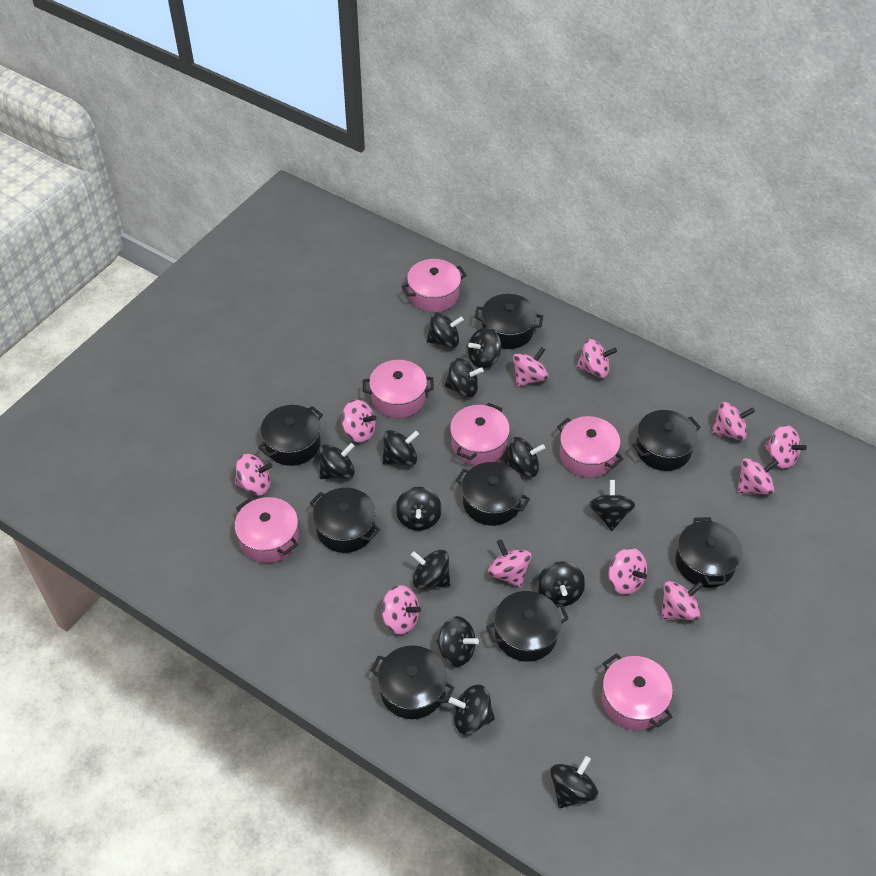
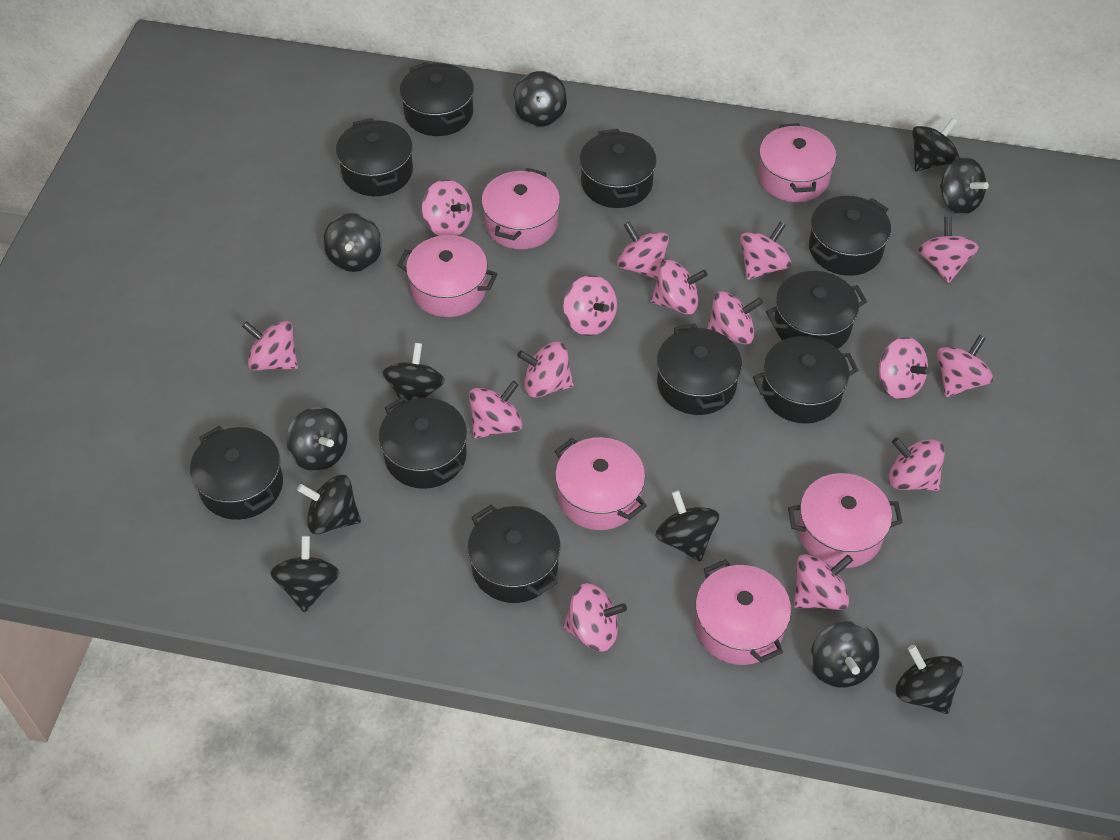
black pot: [258,405,323,466] [310,488,380,553] [370,645,455,719] [455,462,530,526] [474,294,543,349] [486,591,569,662] [632,410,701,471] [675,517,743,588] = 8 -> [190,426,283,520] [336,118,413,196] [379,397,467,489] [400,62,474,136] [467,505,561,603] [579,129,657,208] [657,324,742,415] [753,336,858,423] [766,271,867,349] [809,196,891,276] = 10
black spinning top: [319,443,355,479] [382,430,419,466] [396,487,442,531] [411,550,450,589] [427,312,464,348] [437,616,479,667] [445,358,484,397] [449,685,495,735] [468,327,501,368] [505,437,545,477] [537,561,585,606] [550,756,598,808] [589,480,635,531] = 13 -> [270,536,340,613] [287,407,347,471] [297,475,361,534] [323,213,382,272] [383,343,445,403] [513,71,567,127] [656,490,719,561] [810,622,880,688] [896,645,963,714] [912,118,959,171] [940,157,989,215] = 11
pink spinning top: [235,454,273,495] [341,400,376,443] [381,585,421,635] [488,539,531,588] [513,347,549,387] [576,339,617,378] [608,548,647,595] [661,581,703,620] [711,402,755,440] [737,458,779,495] [764,425,807,469] = 11 -> [242,321,298,370] [422,180,472,236] [469,381,522,439] [517,342,574,398] [563,275,617,336] [563,583,627,652] [617,222,669,279] [651,260,708,314] [707,291,763,345] [740,222,791,280] [794,554,853,610] [878,337,931,399] [889,437,945,491] [918,217,979,283] [937,335,993,397] = 15

